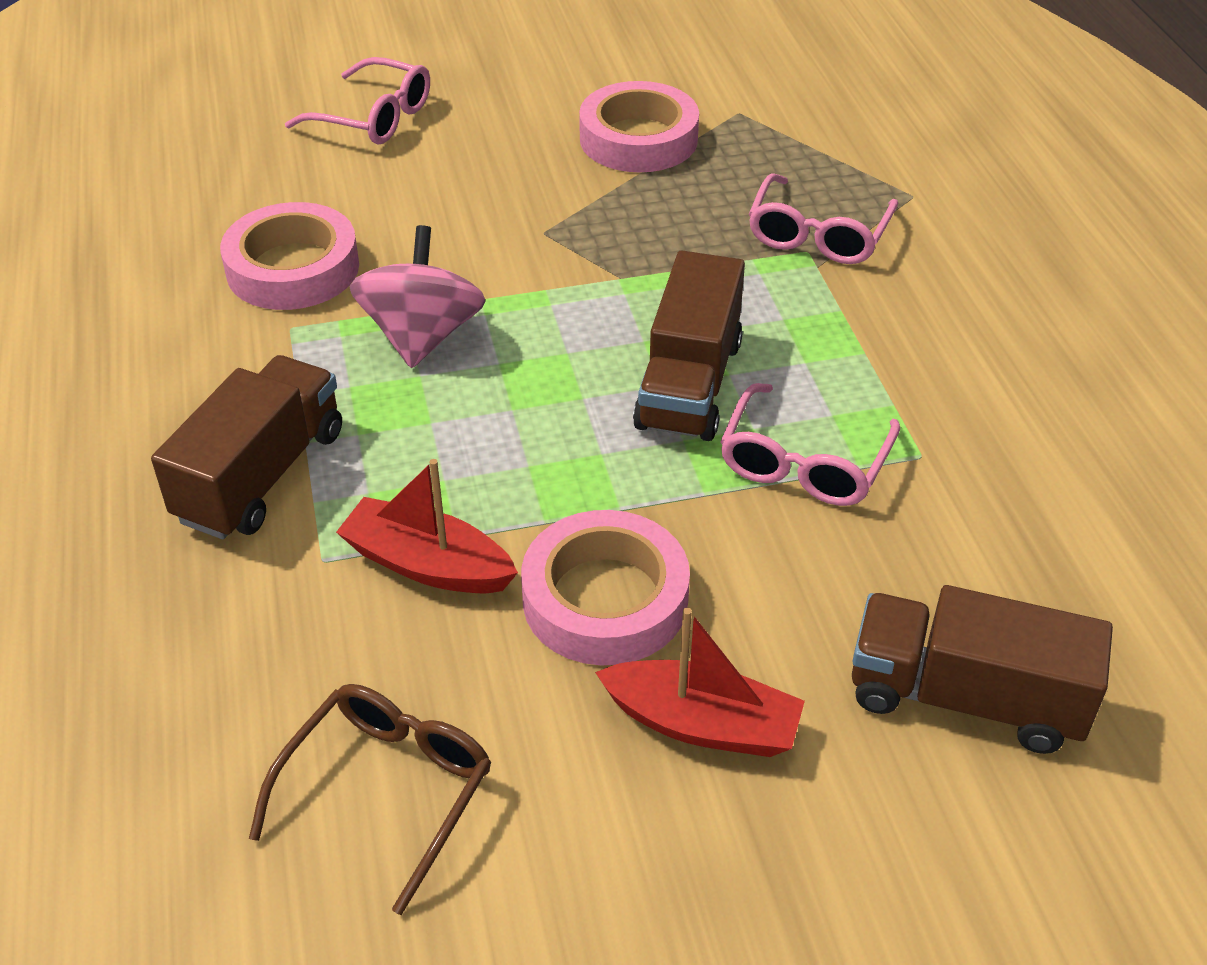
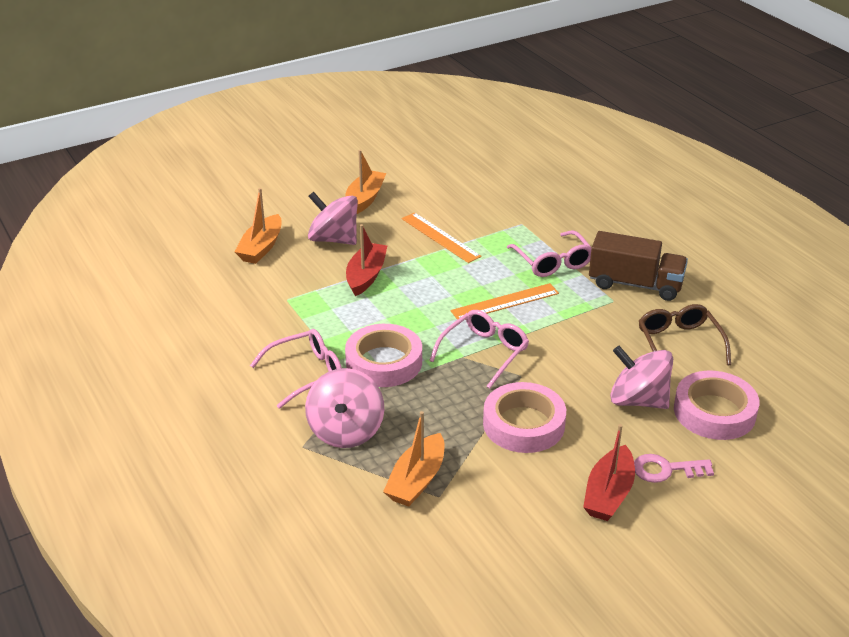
brown truck: [151,355,342,539] [633,251,745,441] [852,585,1113,754] = 3 -> [589,231,688,301] = 1
orange boat: none = 0 -> [235,188,282,264] [345,150,386,214] [383,411,445,507] = 3
orange ruler: none = 0 -> [402,212,482,263] [450,283,559,320] = 2
pink key: none = 0 -> [634,454,714,483] = 1
pink spinning top: [350,225,485,368] = 1 -> [305,368,384,448] [308,192,358,245] [610,346,673,409] = 3

